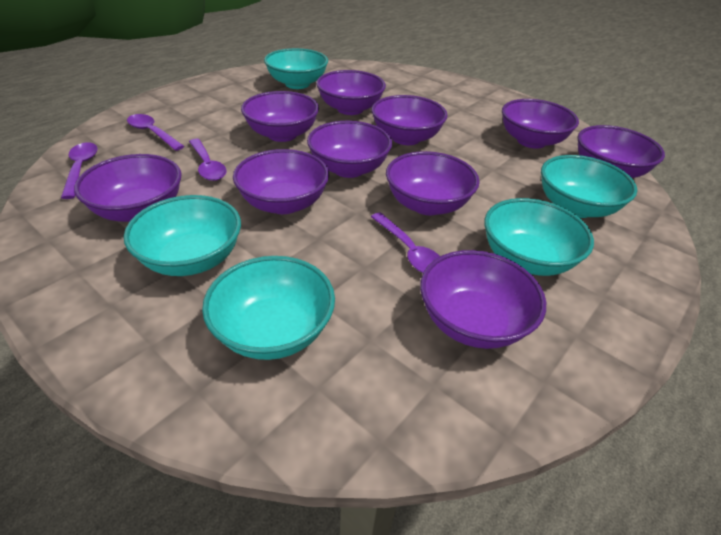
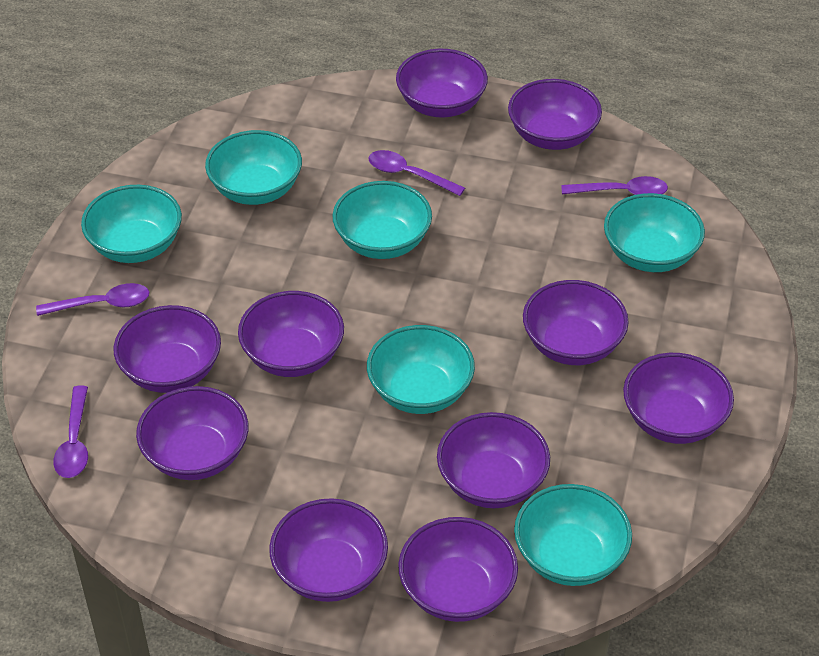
turquoise bowl: [124,195,241,276] [202,256,335,360] [264,48,328,89] [484,198,594,276] [541,155,638,218] = 5 -> [81,185,182,263] [205,130,302,205] [333,181,432,259] [367,325,475,414] [514,484,632,586] [604,193,705,272] = 6

